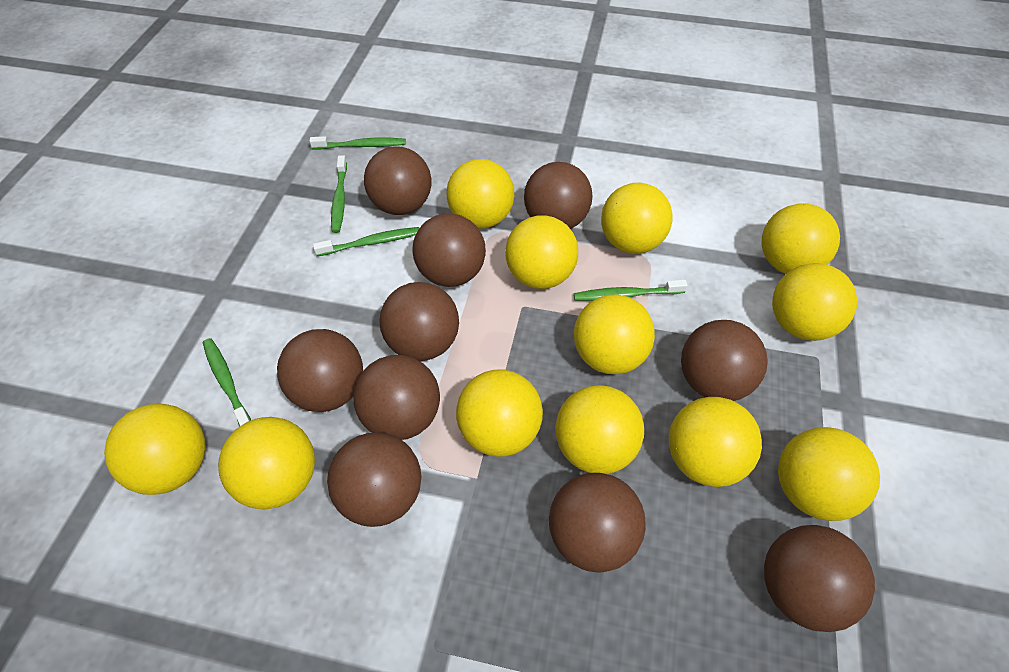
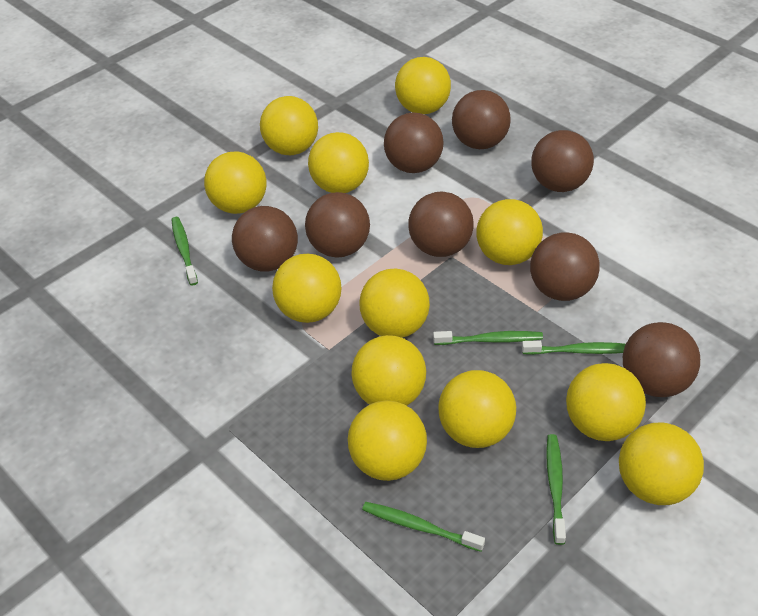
brown ball: [277,329,363,412] [327,432,421,527] [354,355,440,440] [364,146,431,215] [379,282,459,361] [412,214,486,287] [524,162,592,229] [549,473,646,572] [681,320,768,401] [764,525,875,632] = 10 -> [232,206,298,272] [305,192,370,258] [384,113,444,173] [408,192,474,257] [452,90,511,149] [530,232,600,301] [531,130,594,192] [623,322,700,397] = 8

